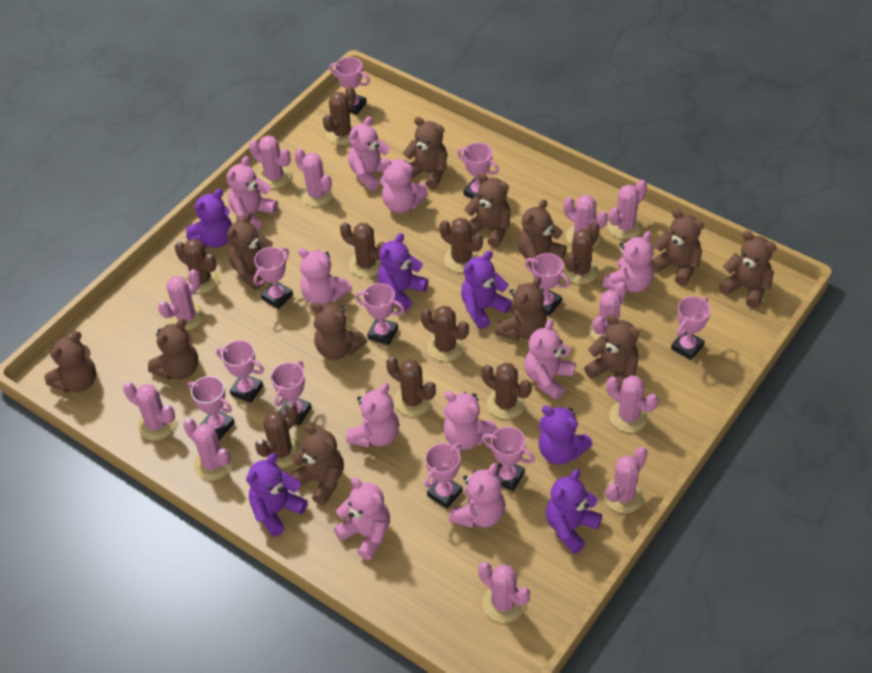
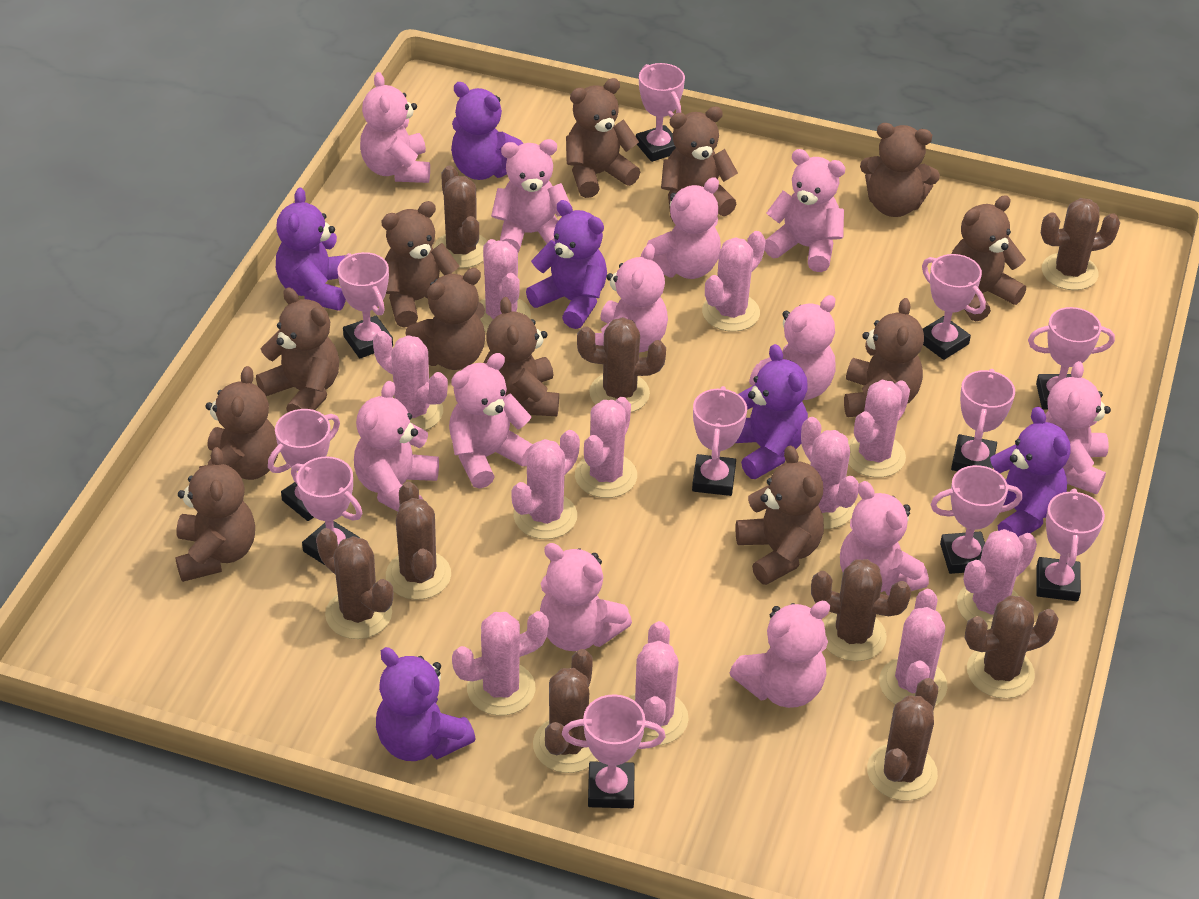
pink teddy bear: [227,156,278,230] [298,248,352,305] [334,477,390,560] [346,383,399,448] [348,116,390,191] [380,158,428,213] [444,391,498,450] [449,463,505,528] [525,319,575,400] [603,231,654,292] = 10 -> [354,381,439,512] [360,72,430,183] [449,353,533,489] [491,139,571,252] [540,543,632,651] [595,244,668,352] [641,177,721,279] [730,601,830,708] [749,295,836,400] [764,149,845,272] [840,481,929,596] [1045,361,1111,494] = 12

